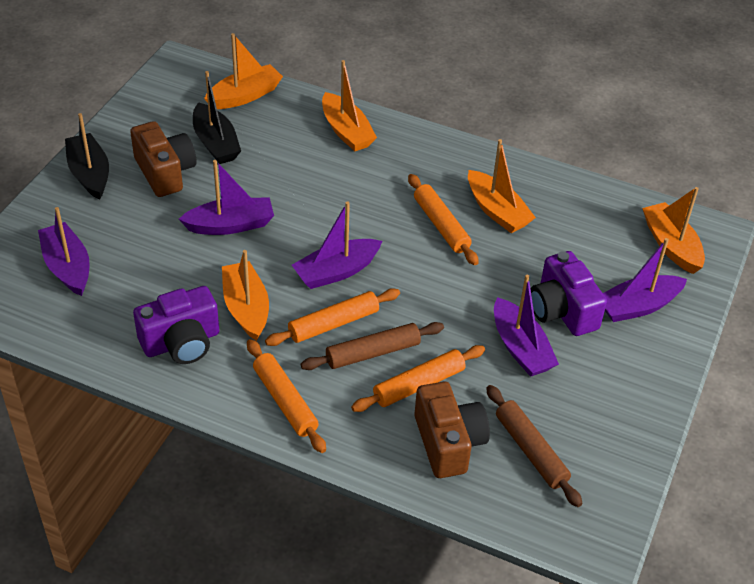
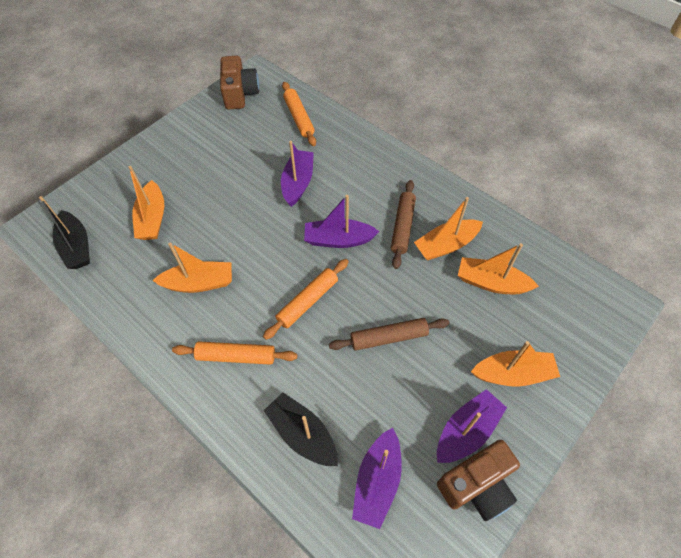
orange rolling pin: [247,339,326,453] [265,288,400,346] [351,345,485,412] [408,174,479,265] = 4 -> [172,341,297,365] [263,259,349,340] [282,82,316,146] = 3
purple boat: [38,207,90,296] [179,160,274,235] [292,202,382,289] [494,275,559,377] [603,238,687,322] = 5 -> [281,141,314,207] [304,195,380,248] [352,428,402,529] [437,389,507,463] = 4
purple camera: [133,286,219,364] [530,251,607,336] = 2 -> none = 0

